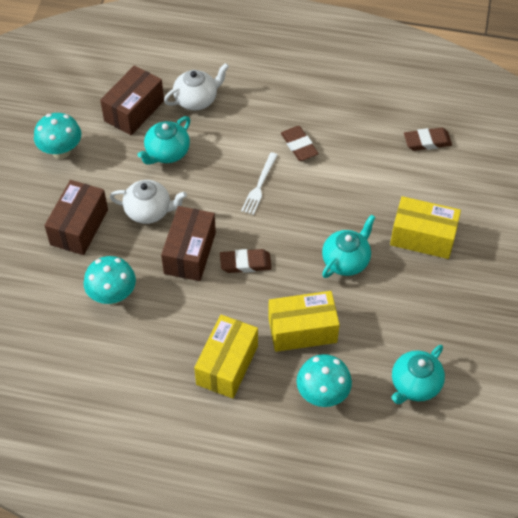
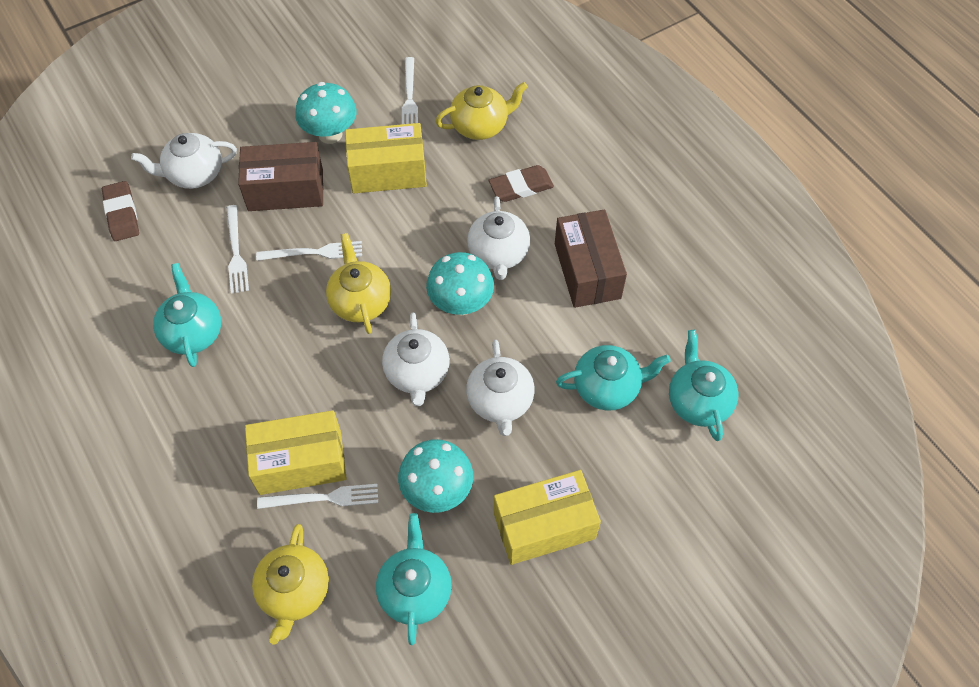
brown box: [44,180,108,255] [100,65,164,135] [161,206,216,281] = 3 -> [238,142,323,211] [555,209,627,308] = 2
brown eraser: [220,249,272,273] [281,126,319,161] [404,128,452,151] = 3 -> [102,181,139,241] [489,165,554,202] = 2
turquoise teapot: [138,116,190,165] [322,215,376,278] [391,345,445,404] = 3 -> [153,263,221,367] [376,513,452,645] [556,345,671,411] [669,330,739,441] = 4
white fork: [241,152,278,215] = 1 -> [226,205,249,294] [256,241,362,261] [257,484,378,509] [402,57,418,124] = 4
white teapot: [110,180,187,224] [164,63,229,110] = 2 -> [131,133,237,189] [382,312,450,406] [466,340,535,436] [467,196,530,280] = 4
yellow teapot: none = 0 -> [252,524,329,645] [326,233,391,334] [435,82,528,140] = 3

